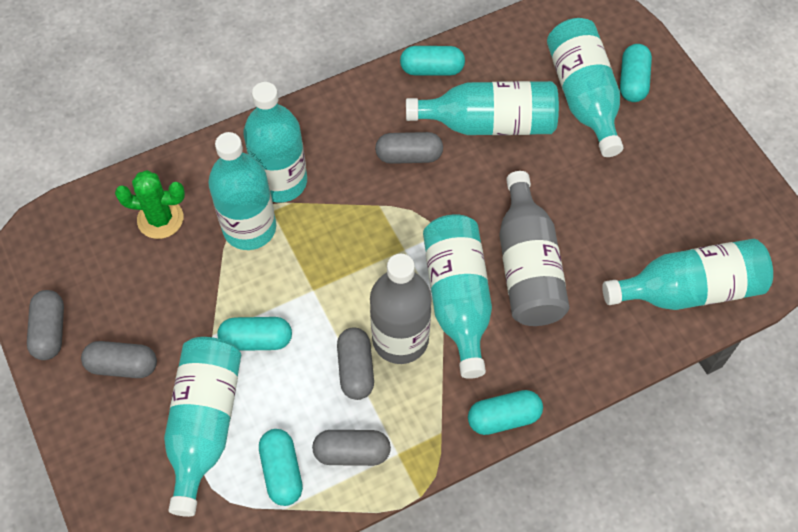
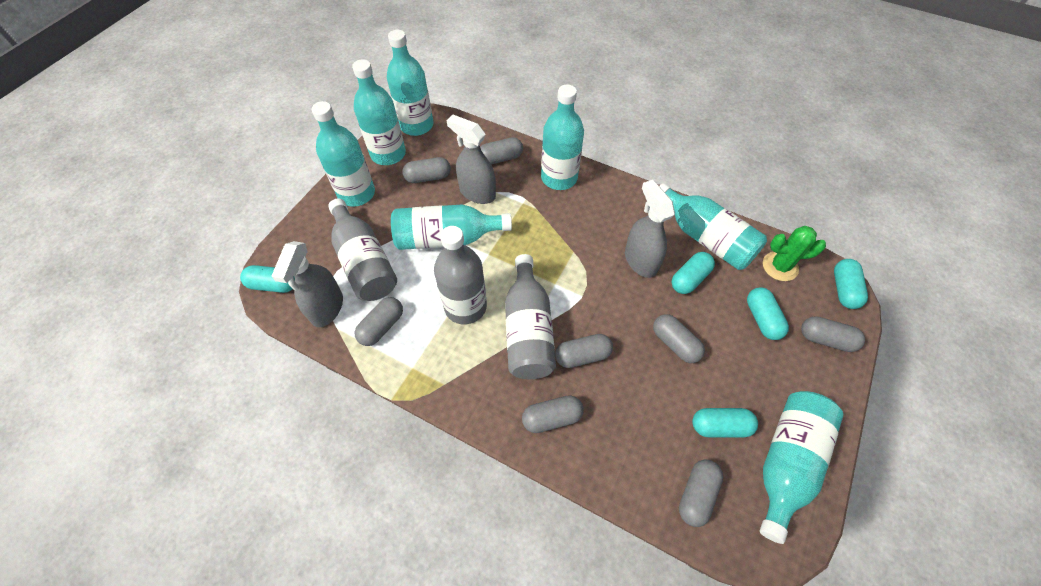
grey bottle: [370,254,432,364] [499,171,570,326] = 2 -> [328,198,397,301] [434,226,487,324] [505,254,556,379] = 3
grey capsule: [27,290,64,360] [81,341,157,378] [312,430,391,466] [337,327,374,400] [375,132,443,164] = 5 -> [355,297,403,346] [402,157,451,183] [480,137,523,165] [522,395,584,433] [555,334,613,368] [653,314,705,363] [679,460,723,527] [801,317,865,352] = 8
grey spray bottle: none = 0 -> [272,241,343,327] [446,115,496,204] [625,180,675,278] = 3

